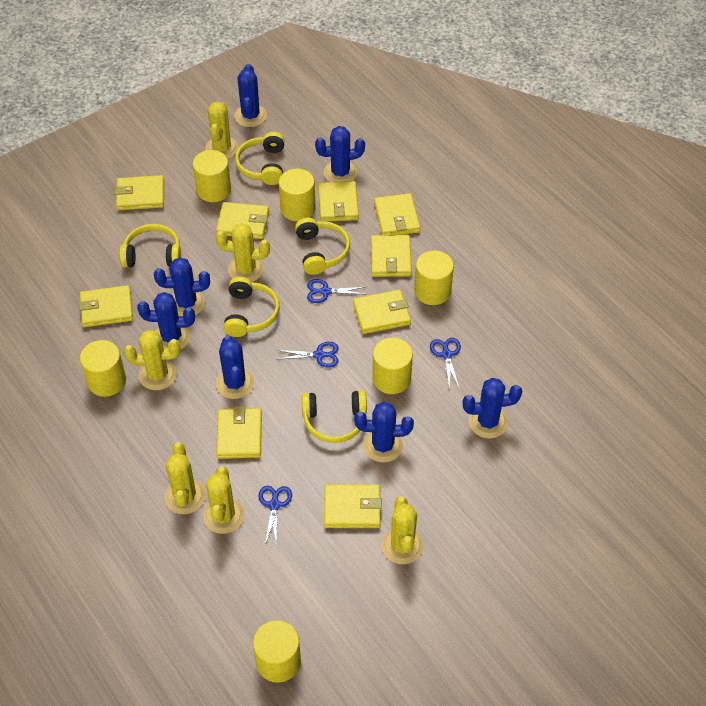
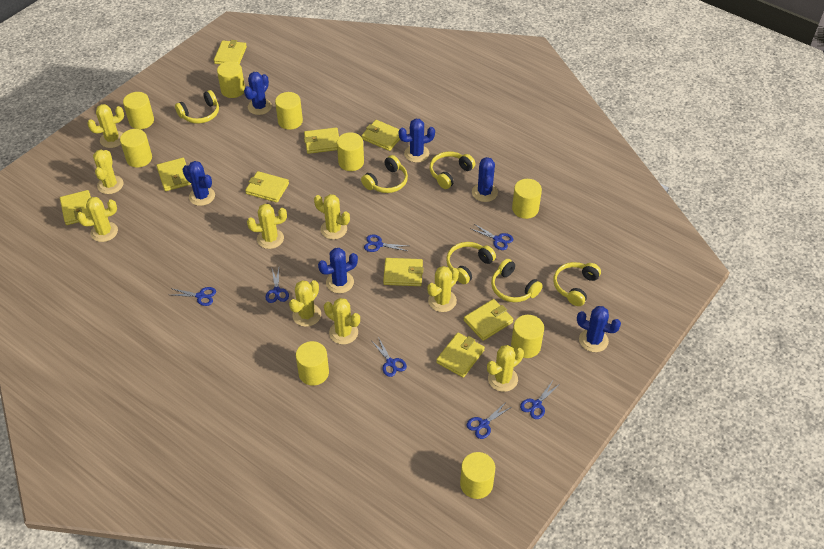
blue cactus: [137,292,195,349] [154,257,210,316] [216,336,254,399] [234,64,267,127] [315,126,365,182] [354,402,414,463] [463,378,522,438] = 7 -> [183,161,215,206] [244,72,272,115] [318,248,358,293] [399,118,435,163] [472,157,498,202] [577,306,621,352] = 6
blue scissors: [258,486,292,547] [277,342,339,368] [307,279,367,303] [430,338,461,387] = 4 -> [171,287,216,306] [266,268,289,303] [364,234,407,252] [372,337,407,377] [467,401,512,439] [471,224,513,250] [520,381,560,419] = 7
yellow cactus: [124,330,181,390] [165,442,206,514] [203,467,244,534] [205,101,239,159] [216,223,270,282] [382,496,423,564] = 6 -> [77,197,118,242] [87,104,124,148] [93,150,124,194] [247,204,287,249] [289,280,321,327] [314,194,350,240] [324,298,360,345] [427,266,459,312] [487,345,524,392] = 9
yellow cylinder: [80,340,126,397] [193,150,231,202] [253,620,301,683] [279,169,315,221] [372,338,413,394] [414,251,454,305] = 6 -> [120,129,152,168] [123,92,154,129] [217,61,245,98] [275,92,303,130] [296,341,329,386] [337,132,364,171] [460,452,495,499] [511,315,544,358] [512,179,542,219] = 9
yellow headphones: [119,224,181,268] [224,276,280,337] [235,132,285,185] [295,218,350,275] [302,390,367,443] = 5 -> [175,90,219,124] [361,155,408,193] [430,151,475,189] [446,242,496,284] [491,259,543,302] [553,262,601,306] = 6

